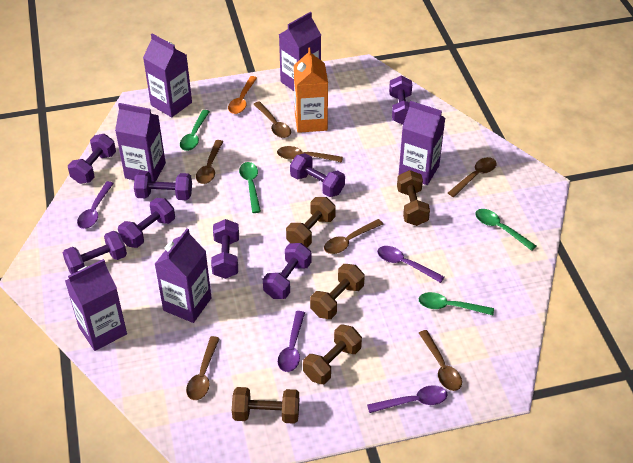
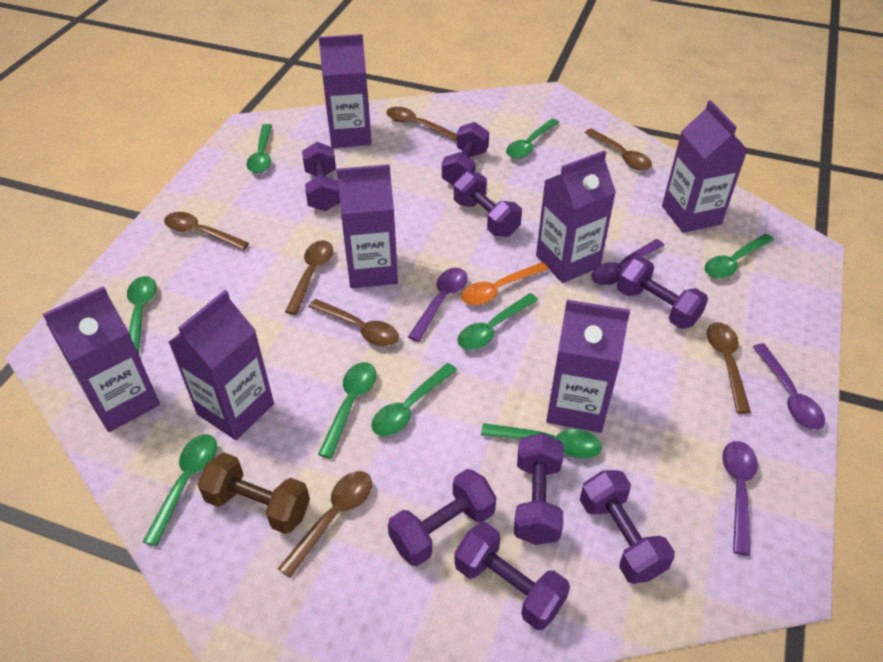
brown dumbbell: [232,387,299,424] [286,197,336,248] [303,325,362,384] [310,264,365,319] [397,170,430,226] = 5 -> [198,453,310,534] = 1
green spoon: [180,110,210,151] [239,162,261,213] [419,292,494,315] [475,209,536,251] = 4 -> [127,276,157,355] [143,434,217,546] [246,124,272,173] [318,362,376,459] [371,363,457,436] [457,293,538,350] [481,423,602,459] [506,119,560,159] [705,234,774,279] = 9
orange carton: [294,48,328,133] = 1 -> none = 0
purple carton: [65,259,127,351] [115,103,166,182] [143,34,192,117] [155,228,212,323] [279,12,321,91] [399,101,445,185] = 6 -> [42,286,160,432] [168,290,274,440] [319,34,372,148] [336,164,398,288] [536,150,616,283] [546,300,630,433] [662,100,747,233] = 7

